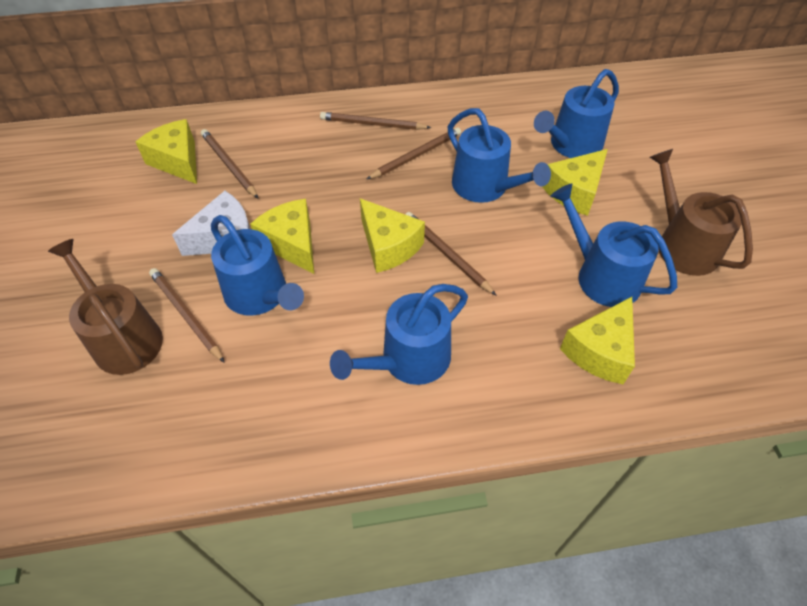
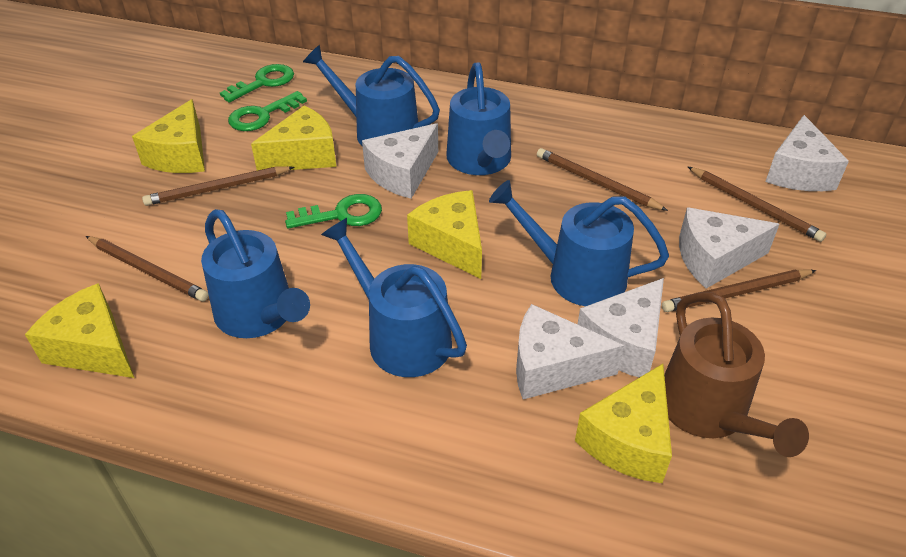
brown watering can: [48,239,163,375] [650,149,753,276] = 2 -> [664,292,809,457] = 1
green key: none = 0 -> [220,64,294,103] [228,91,307,131] [285,194,382,229] = 3
white cheese: [172,191,250,256] = 1 -> [362,123,438,199] [516,304,624,399] [577,278,664,377] [679,207,780,289] [765,115,849,191] = 5

